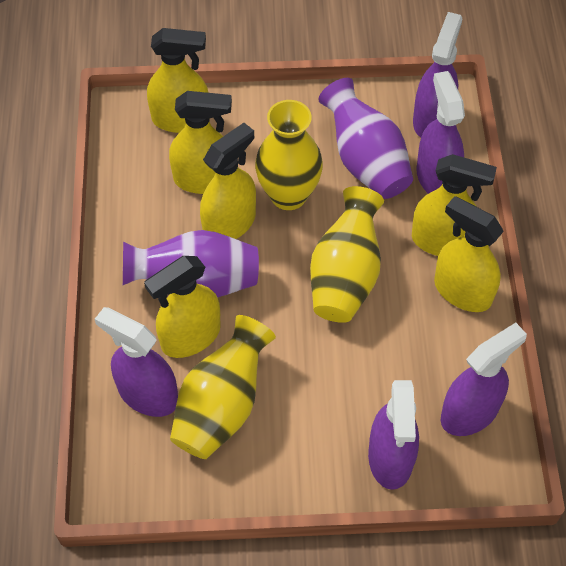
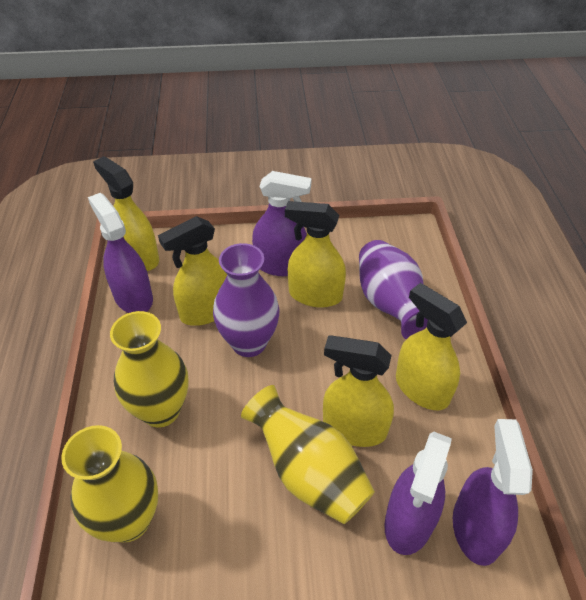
purple spray bottle: [95,307,178,417] [368,380,419,490] [413,12,463,137] [416,71,465,194] [441,323,527,436] = 5 -> [88,193,153,313] [252,171,311,276] [384,432,452,555] [453,419,533,566] = 4
yellow spray bottle: [144,256,221,358] [147,28,209,133] [169,91,232,194] [200,123,256,239] [412,154,497,256] [434,196,504,312] = 6 -> [93,156,159,271] [158,216,227,326] [285,201,346,308] [323,335,394,447] [396,283,467,410] = 5

